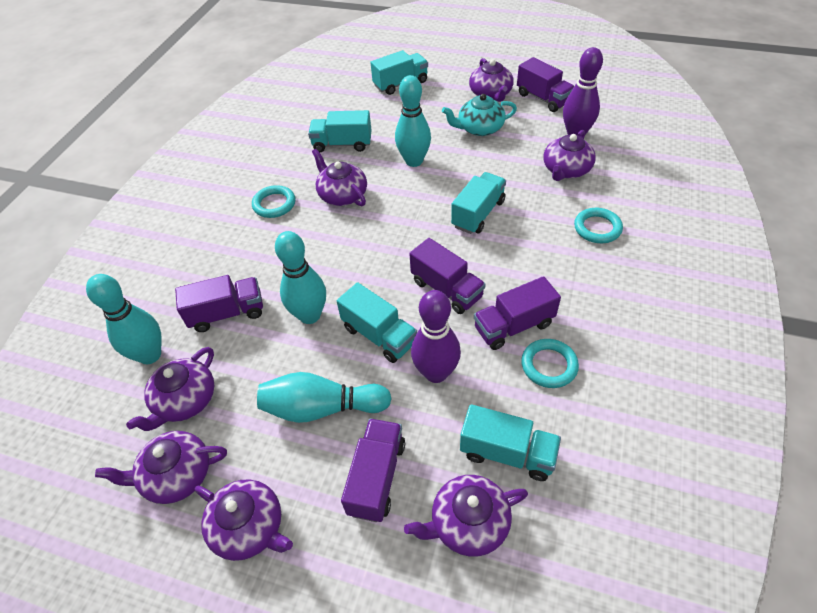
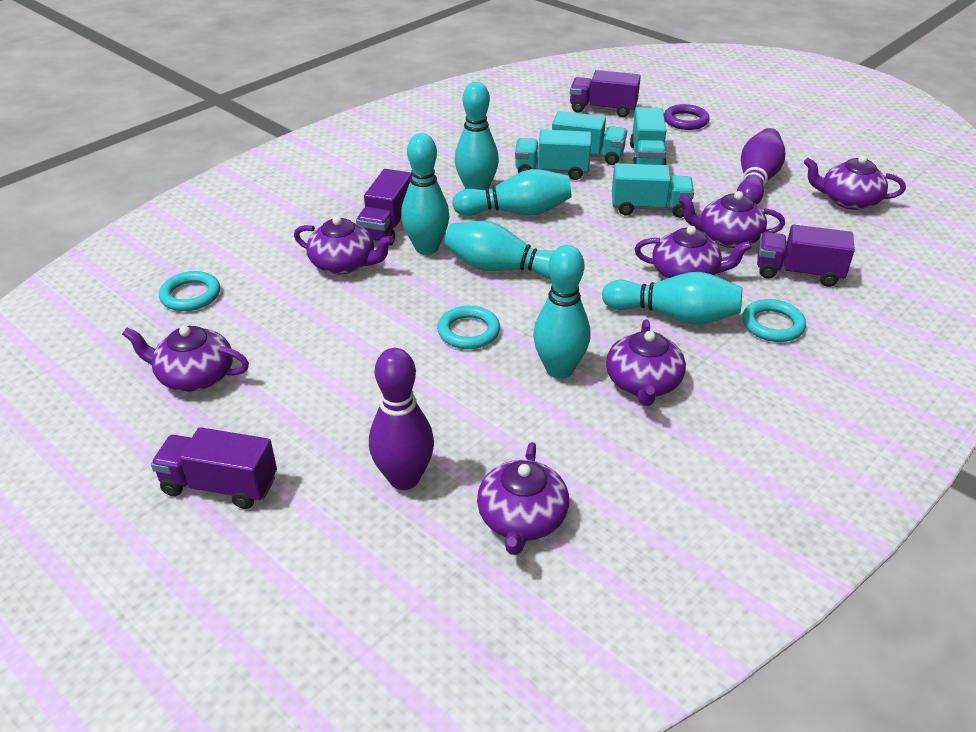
purple ring: none = 0 -> [664,104,710,130] = 1
purple truck: [175,275,263,332] [341,418,405,522] [409,238,486,314] [474,276,561,350] [517,57,574,112] = 5 -> [151,427,277,509] [356,169,412,245] [570,70,641,117] [757,225,855,287] = 4
turquoise bowling pin: [86,274,162,364] [257,372,392,423] [275,231,326,324] [395,75,431,167] = 4 -> [401,133,450,255] [444,221,554,280] [452,169,572,216] [455,82,499,190] [533,245,591,379] [602,272,742,325] = 6
turquoise teapot: [442,94,517,136] = 1 -> none = 0
turquoise truck: [308,110,372,152] [337,282,417,363] [370,50,428,95] [451,172,506,234] [460,404,561,481] = 5 -> [515,129,591,180] [552,111,627,165] [612,163,694,218] [630,107,667,165] = 4

